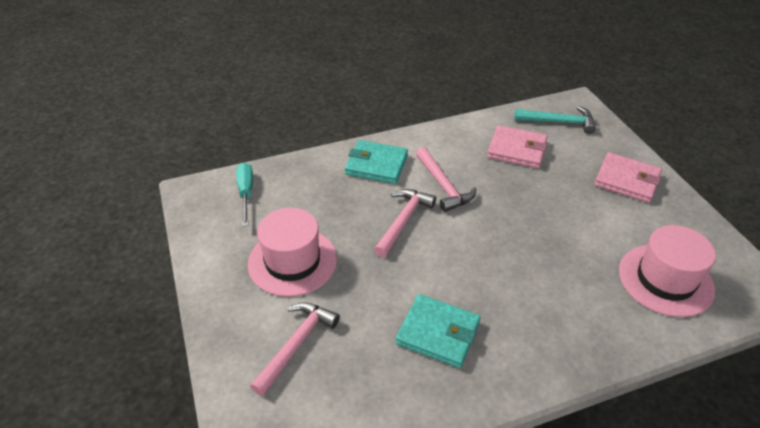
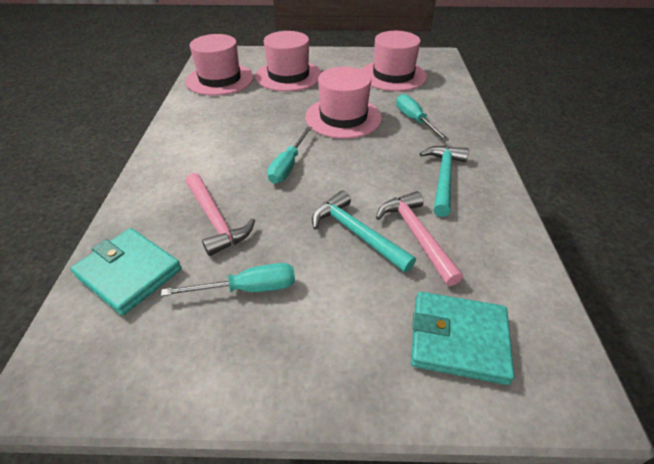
pink hammer: [250,302,340,396] [374,189,436,257] [416,147,476,212] = 3 -> [186,173,255,256] [376,191,463,286] = 2
pink hat: [248,208,337,297] [619,225,716,317] = 2 -> [185,34,254,96] [255,31,321,91] [305,67,382,139] [362,31,427,91] = 4
pink wallet: [487,125,547,168] [595,152,662,203] = 2 -> none = 0
turquoise hammer: [514,106,596,134] = 1 -> [312,191,416,273] [419,145,469,217] = 2
turquoise screwdriver: [236,163,253,226] = 1 -> [161,263,295,296] [267,126,312,184] [396,94,449,141] = 3

